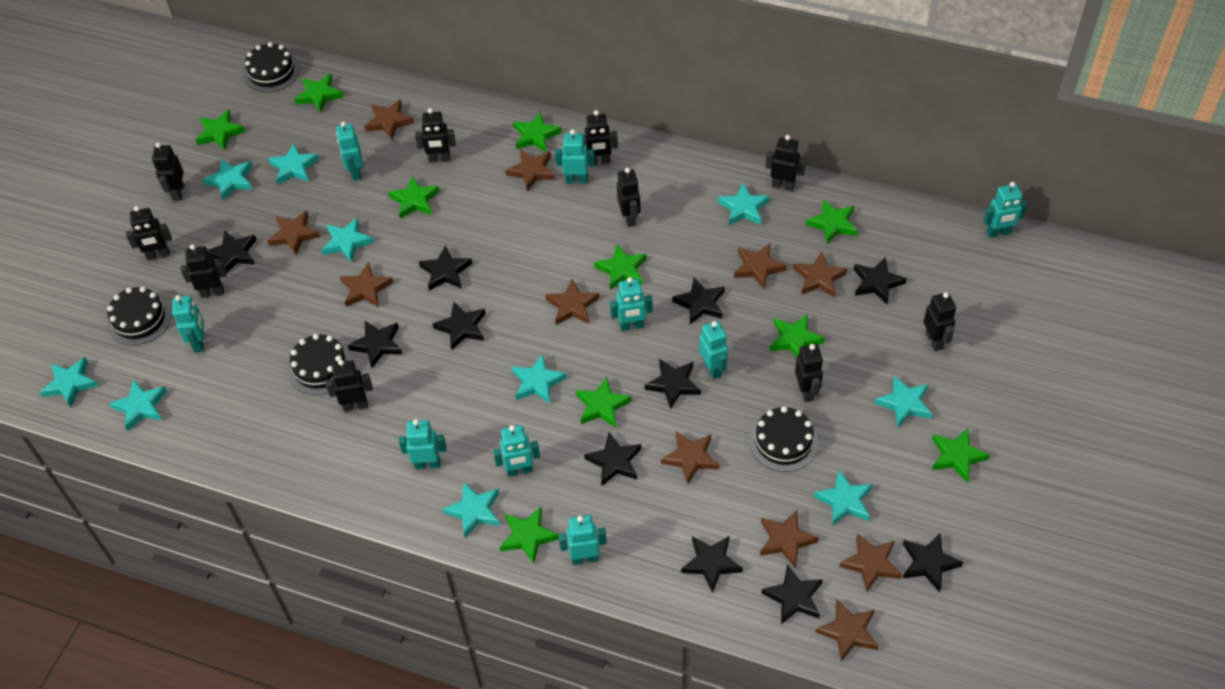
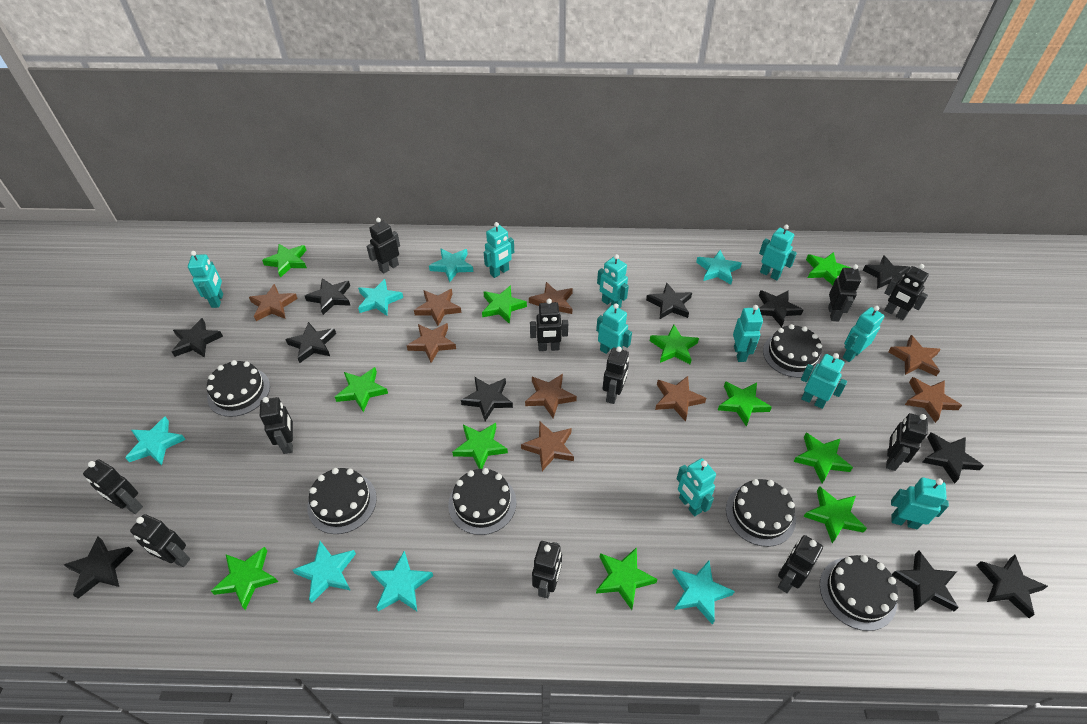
black cake: [107,287,172,346] [244,42,300,93] [288,334,353,395] [749,406,818,472] = 4 -> [207,360,270,417] [307,468,377,534] [448,468,516,535] [726,479,796,547] [763,324,822,378] [820,555,898,631] = 6
black robot: [126,206,172,260] [152,143,184,201] [181,244,227,298] [325,360,373,412] [415,108,456,163] [583,110,618,165] [617,168,640,227] [766,135,806,191] [795,344,823,402] [923,292,956,351] = 10 -> [83,459,143,514] [130,514,190,567] [260,397,293,454] [366,218,400,274] [530,299,568,351] [532,541,562,598] [603,347,629,404] [778,535,823,593] [828,264,861,322] [884,264,929,320] [886,413,928,471] = 11
brown star: [267,211,320,255] [340,262,393,307] [365,99,414,140] [505,149,555,191] [545,279,599,325] [661,431,719,484] [734,243,787,289] [760,510,819,568] [793,251,848,298] [815,600,879,662] [839,533,902,592] = 11 -> [249,284,298,321] [407,323,456,363] [414,289,461,326] [521,422,574,471] [525,374,577,418] [529,282,573,314] [655,376,706,422] [888,335,941,376] [905,377,962,423] = 9
green star: [196,110,246,150] [294,74,343,113] [388,176,440,219] [500,507,559,564] [513,112,562,152] [576,376,632,428] [594,244,646,290] [770,314,825,358] [806,200,858,244] [932,428,990,482] = 10 -> [211,547,278,610] [262,244,307,278] [335,367,388,412] [452,423,508,469] [482,285,527,324] [596,547,658,610] [650,325,699,364] [718,381,772,427] [793,433,853,484] [803,486,867,543] [806,252,851,285] = 11
turquoise robot: [172,295,204,353] [336,122,363,181] [399,419,446,469] [493,425,540,477] [555,129,595,184] [558,515,607,565] [610,277,653,331] [699,321,728,379] [983,182,1027,238] = 9 -> [188,251,223,308] [484,222,514,278] [596,304,632,354] [597,254,629,309] [676,458,716,516] [733,305,763,362] [759,225,797,280] [801,353,847,409] [843,306,884,362] [891,477,949,529] = 10
turquoise star: [40,357,98,407] [109,380,167,431] [203,158,253,200] [268,143,319,184] [321,217,374,263] [442,482,500,538] [512,353,567,404] [718,183,770,225] [814,470,873,526] [875,375,932,427] = 10 -> [125,416,186,466] [292,541,356,603] [358,279,403,316] [370,551,433,611] [429,248,473,282] [672,561,735,625] [696,250,742,284] = 7

